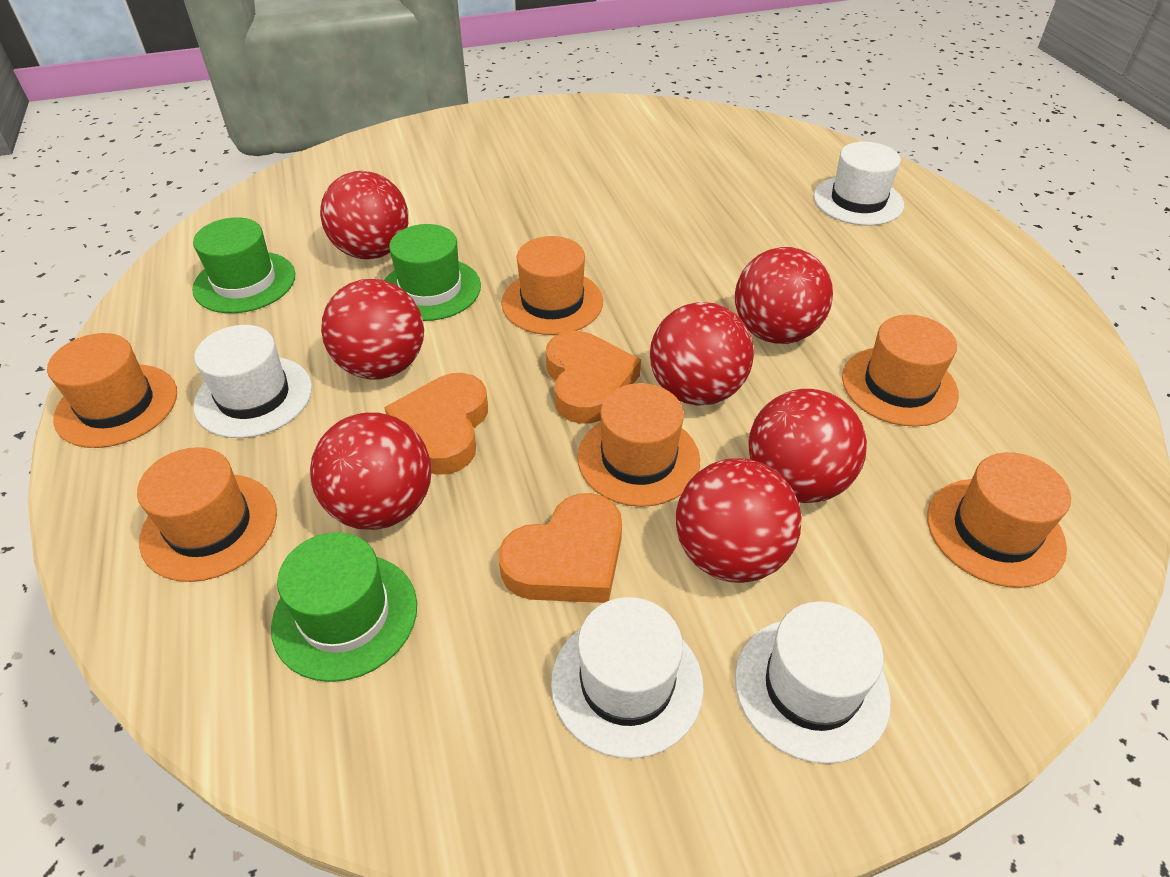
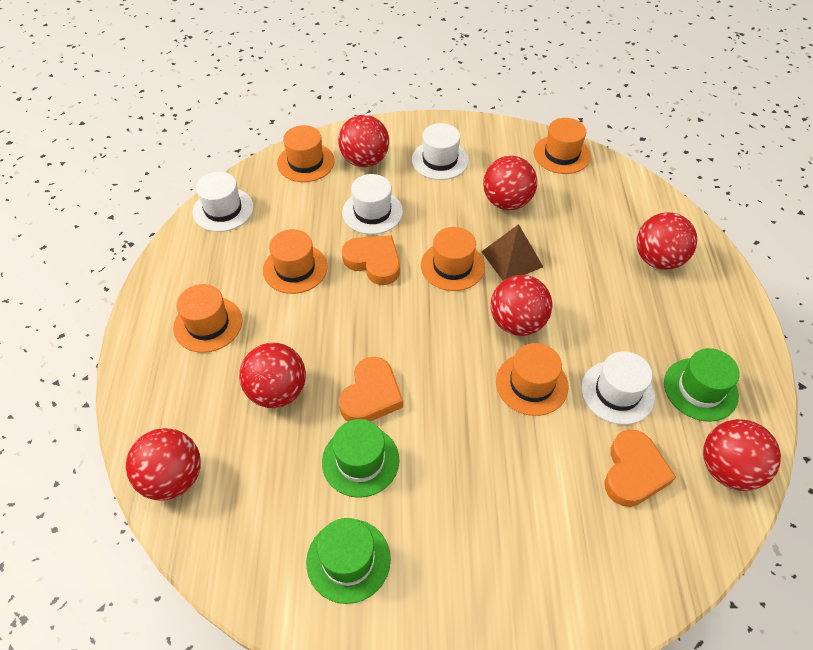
brown pyramid: none = 0 -> [481,224,543,281] = 1

